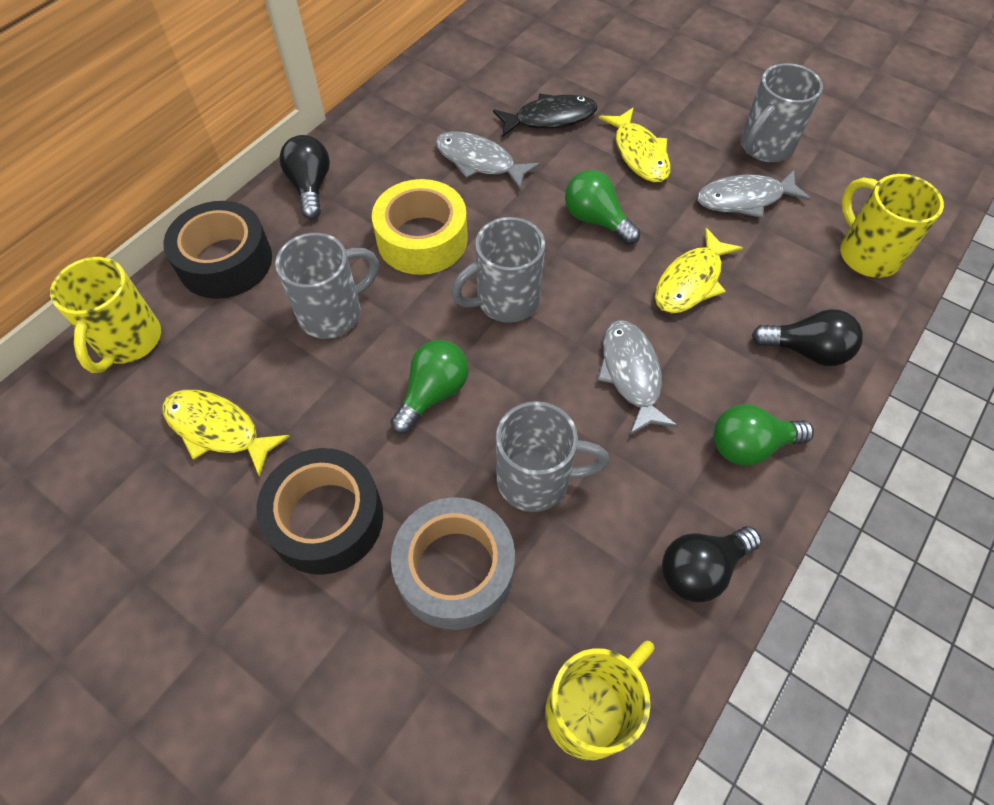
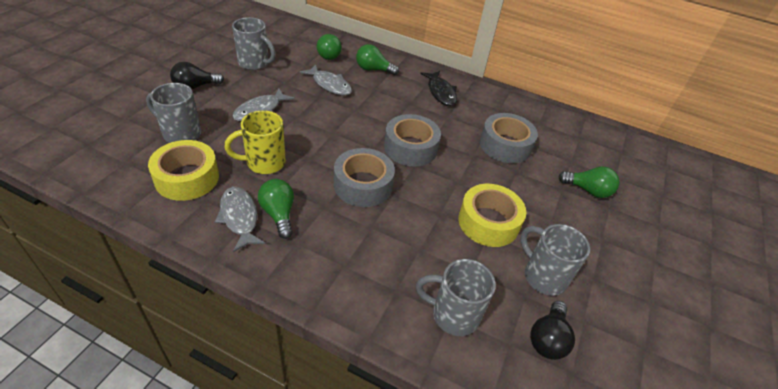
black light bulb: [280,135,330,219] [662,526,761,603] [752,309,863,366] = 3 -> [170,62,224,90] [530,301,575,360] = 2
black tape: [163,201,272,299] [256,448,383,575] = 2 -> none = 0
green light bulb: [390,340,469,434] [565,170,640,245] [714,404,814,466] = 3 -> [258,179,294,239] [317,34,342,60] [356,44,399,75] [558,166,619,198] = 4
grey tape: [391,497,515,630] = 1 -> [334,148,395,207] [384,114,441,167] [480,113,538,163] = 3
yellow fish: [162,390,290,477] [599,108,671,182] [655,228,743,313] = 3 -> none = 0
yellow mug: [50,257,161,373] [545,641,655,760] [840,174,944,278] = 3 -> [224,110,286,174] = 1
yellow tape: [372,179,468,275] = 1 -> [148,140,219,201] [458,184,526,247] = 2

